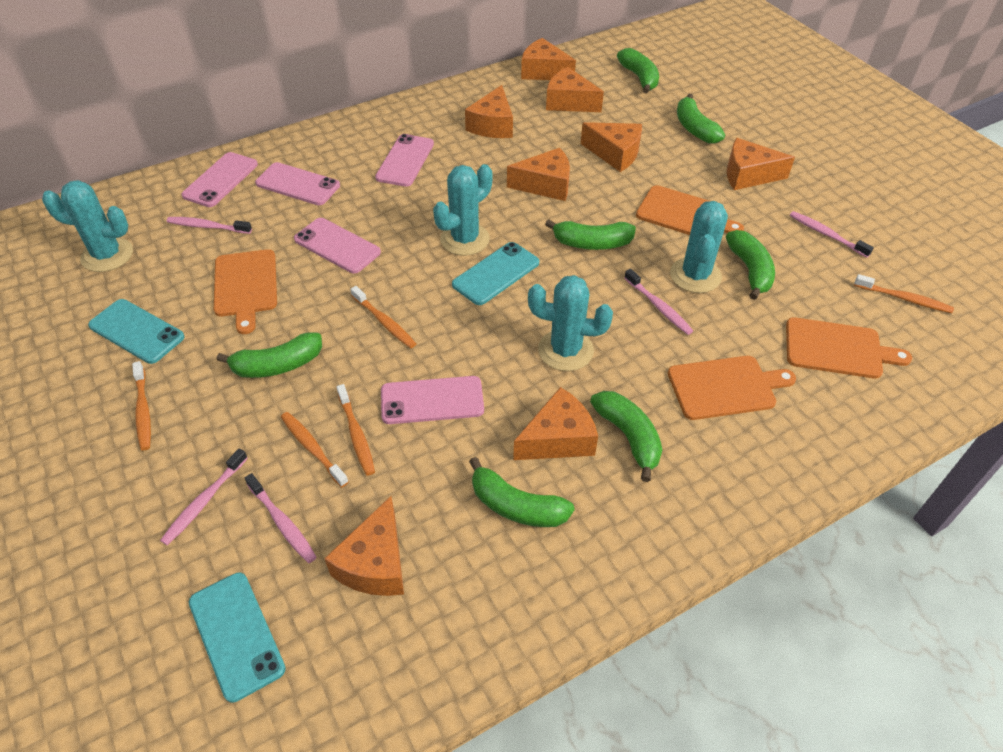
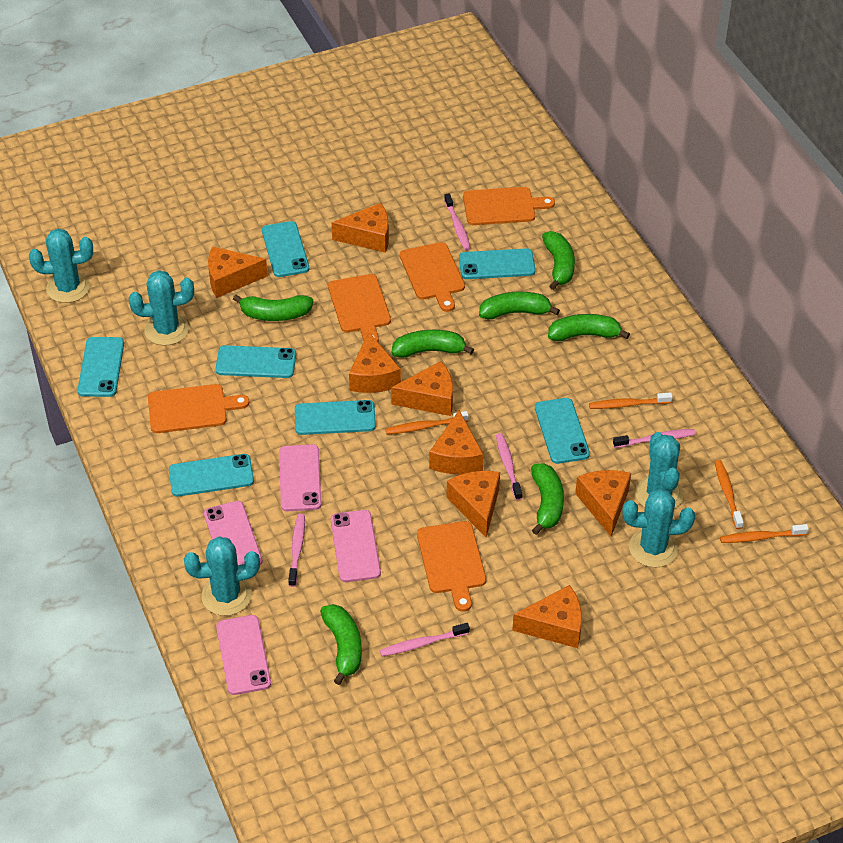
orange cutting board: [214,249,277,334] [636,185,744,235] [668,356,796,420] [786,317,912,379] = 4 -> [148,384,249,433] [328,274,391,342] [400,242,465,312] [417,521,486,611] [463,187,555,225] = 5
orange toothbrush: [132,361,151,450] [281,412,349,487] [337,384,375,476] [351,286,416,348] [854,274,954,313] = 5 -> [385,411,469,434] [589,392,673,409] [715,460,744,529] [720,524,809,543] = 4
pink phone: [181,152,258,207] [255,162,340,205] [294,218,381,274] [375,134,434,187] [381,376,484,424] = 5 -> [204,501,263,565] [216,615,271,695] [279,444,322,511] [331,510,381,582] = 4
turquoise cactus: [42,180,133,272] [433,164,493,256] [528,275,613,371] [670,201,728,293] = 4 -> [29,229,93,303] [129,270,194,345] [184,537,260,616] [622,489,695,568] [635,432,684,509] = 5
turquoise phone: [88,299,185,364] [189,573,286,703] [452,242,539,305] = 3 -> [78,337,124,397] [169,454,254,497] [215,345,296,378] [262,221,309,277] [295,400,376,435] [459,248,536,279] [535,398,590,464] = 7

